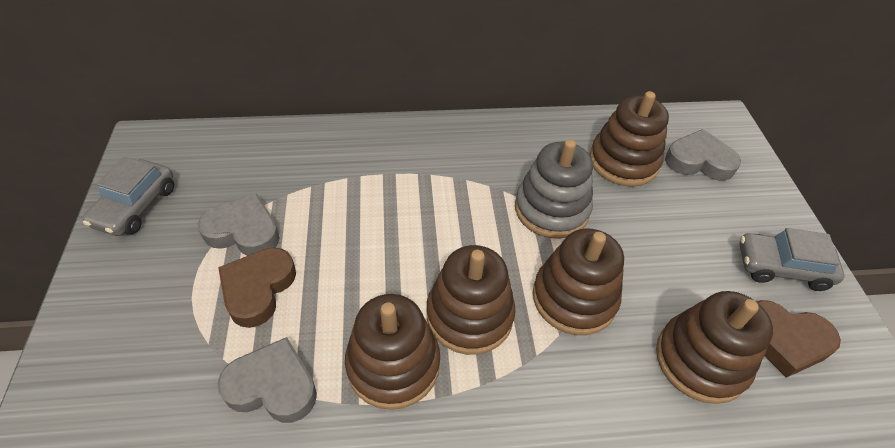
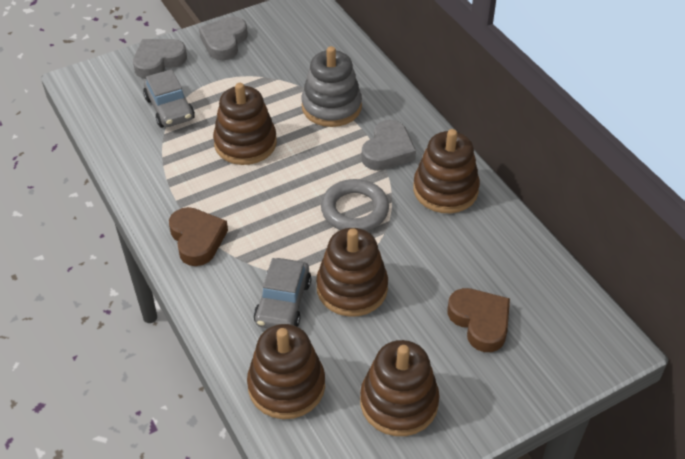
grey ring: none = 0 -> [321,179,389,231] = 1

